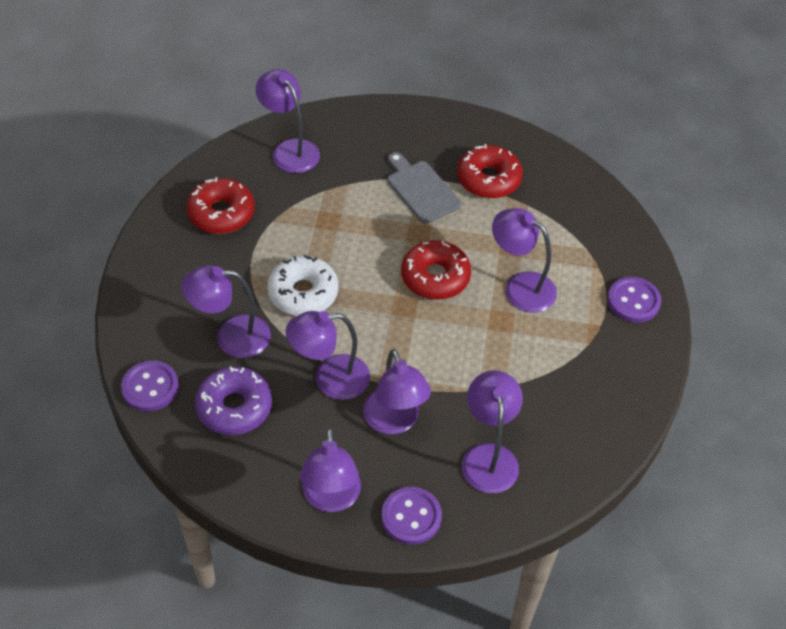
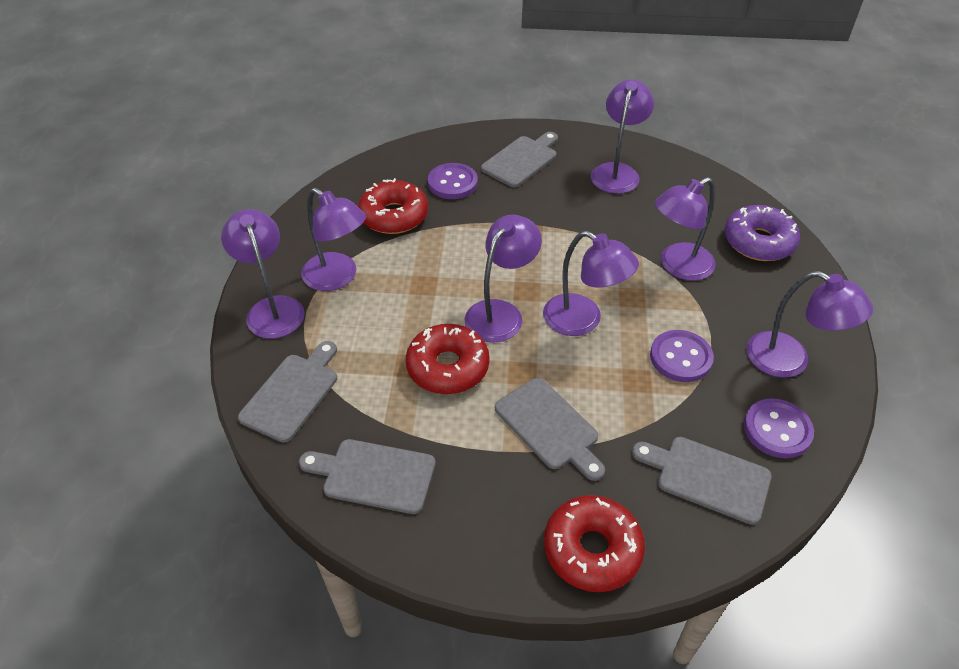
grey cutting board: [387,152,461,224] = 1 -> [238,341,337,442] [299,439,435,514] [481,132,558,187] [495,378,605,481] [632,437,771,525] = 5
white donut: [267,255,339,316] = 1 -> none = 0

